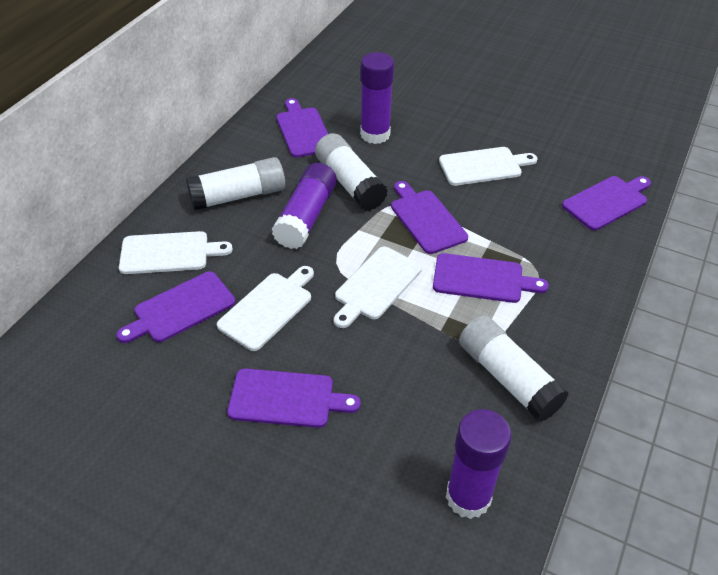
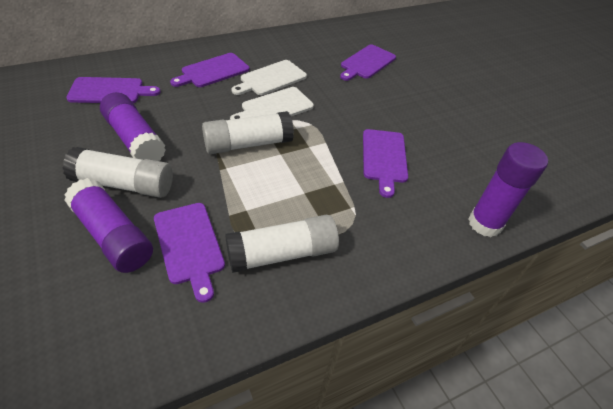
purple cutting board: [116,271,235,343] [227,368,361,428] [276,98,328,158] [391,181,468,254] [433,253,549,303] [562,176,651,230] = 6 -> [66,77,161,103] [154,203,225,303] [170,53,249,87] [340,45,396,81] [363,129,408,198] = 5
white cutting board: [119,231,233,274] [217,266,314,351] [334,247,422,328] [439,147,538,186] = 4 -> [230,87,314,120] [232,60,307,95] = 2

